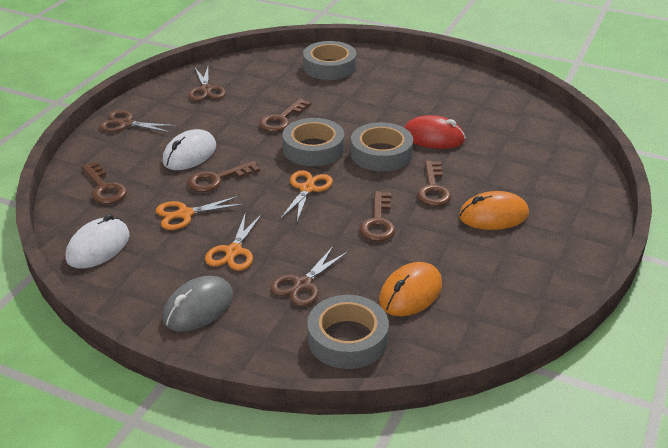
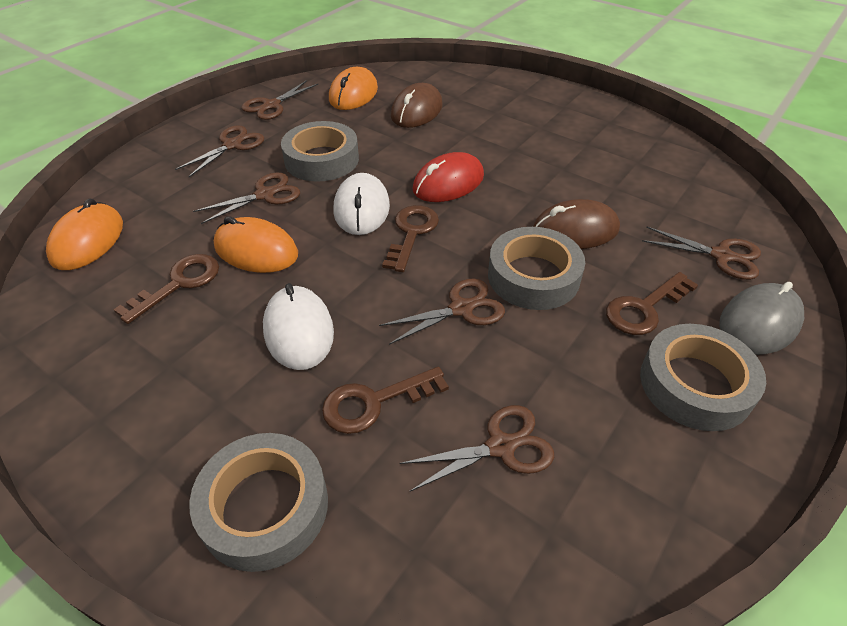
brown key: [82,162,127,204] [187,161,260,192] [259,98,311,132] [359,191,396,242] [417,161,452,206] = 5 -> [113,254,219,324] [322,367,449,434] [382,205,439,272] [606,272,698,335] = 4
brown mouse: none = 0 -> [391,83,443,128] [533,199,620,249] = 2
brown scissors: [99,110,177,133] [188,67,226,101] [270,247,348,306] = 3 -> [175,125,264,177] [193,173,300,224] [241,80,318,120] [379,279,505,345] [399,405,554,492] [642,226,761,280] = 6
orange mouse: [379,262,442,316] [459,191,529,230] = 2 -> [46,198,123,270] [214,216,298,273] [329,67,378,110] = 3
orange scissors: [156,195,244,230] [205,212,262,271] [280,171,333,222] = 3 -> none = 0

